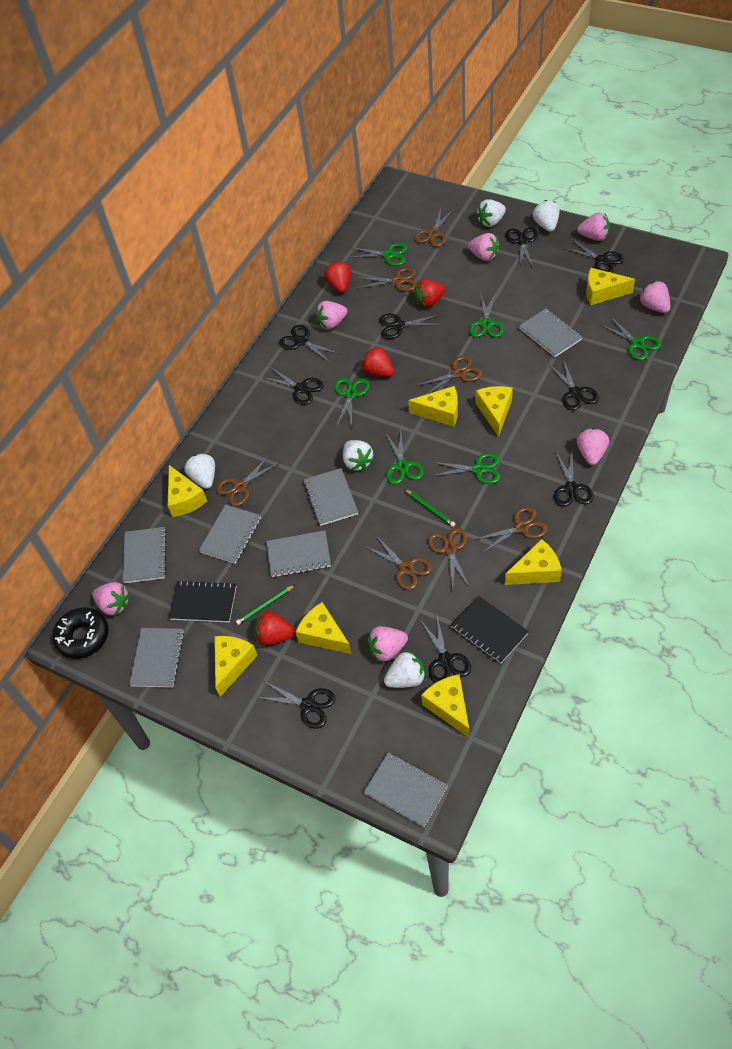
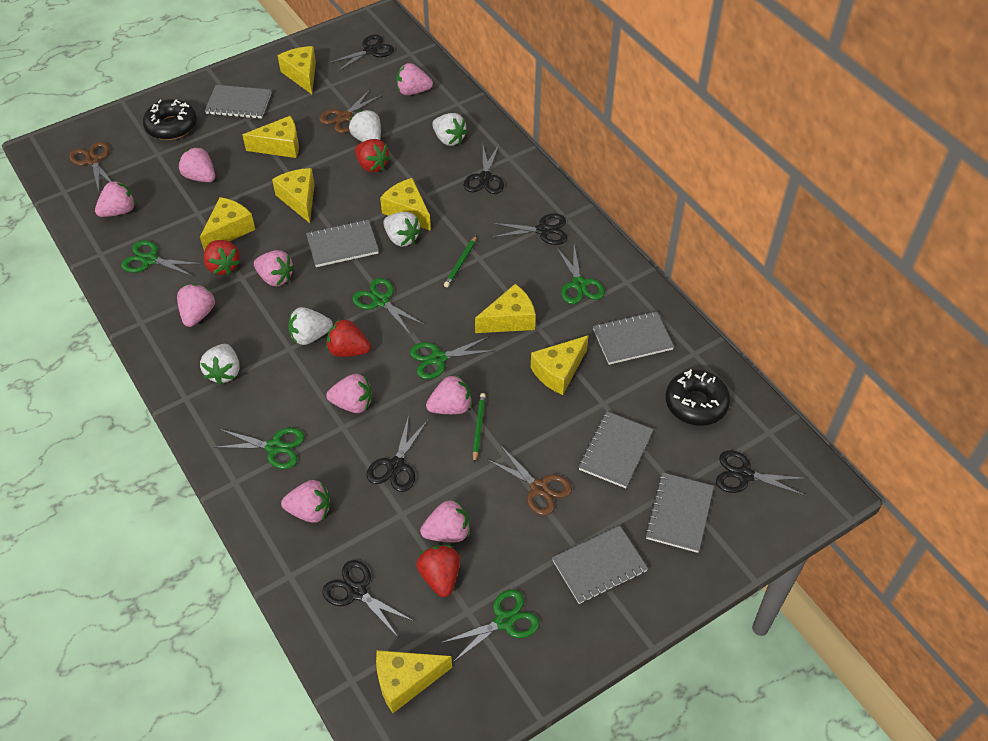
black donut: [53,607,109,659] = 1 -> [143,99,197,140] [665,369,731,426] = 2
black notebook: [169,580,237,623] [451,596,529,663] = 2 -> none = 0
black scissors: [256,681,336,729] [261,367,324,405] [279,325,339,362] [379,313,442,339] [420,616,471,683] [506,227,538,267] [550,360,599,410] [554,452,594,507] [564,239,624,273] = 9 -> [322,560,413,637] [328,35,394,72] [367,415,428,492] [464,143,504,194] [491,213,567,245] [716,450,808,496] = 6
brown scissors: [216,454,279,507] [357,267,416,292] [364,534,432,590] [414,209,454,247] [417,355,482,394] [427,528,470,590] [474,506,548,553] = 7 -> [69,142,112,192] [319,88,383,133] [486,446,572,516] = 3
grey notebook: [123,527,167,583] [129,628,184,688] [199,504,261,564] [266,530,331,577] [303,468,358,526] [364,752,448,827] [519,309,582,357] = 7 -> [205,85,272,119] [306,220,379,267] [552,526,648,604] [579,411,654,488] [593,311,674,365] [645,473,714,553] = 6
pink strawberry: [92,582,130,616] [315,301,348,329] [367,626,408,662] [468,233,499,261] [577,212,610,241] [577,428,609,465] [639,281,670,313] = 7 -> [95,180,136,217] [177,284,215,327] [178,147,215,182] [254,250,295,286] [281,480,330,523] [326,374,372,413] [396,63,433,95] [420,499,470,542] [426,375,472,414] = 9

